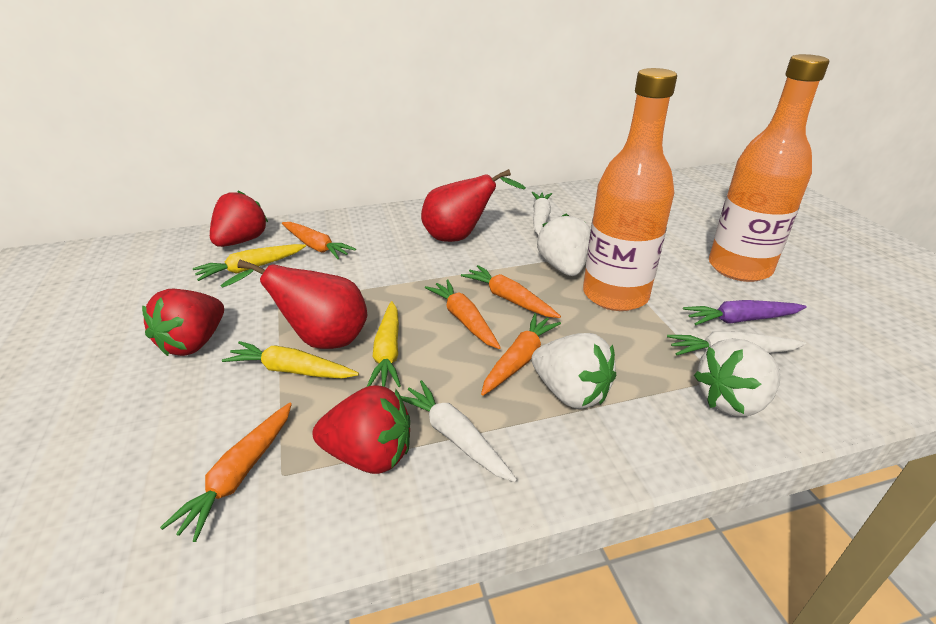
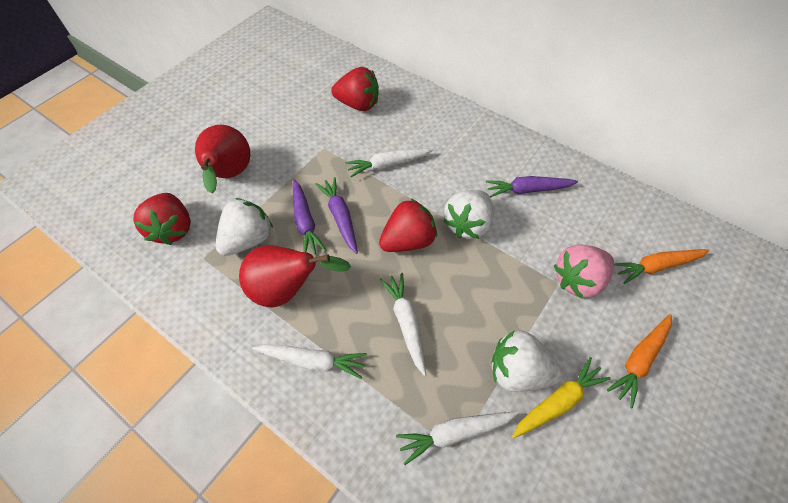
orange bottle: [583,68,677,311] [709,54,829,282] = 2 -> none = 0
orange carrot: [160,403,292,542] [282,222,356,259] [425,280,501,349] [461,265,561,318] [481,313,561,396] = 5 -> [607,314,672,409] [614,249,710,284] = 2
pink strawberry: none = 0 -> [554,244,614,299] = 1
purple carrot: [683,300,807,325] = 1 -> [293,179,326,254] [316,177,358,254] [486,176,578,198] = 3
white carrot: [401,380,517,482] [532,192,552,235] [667,332,806,356] = 3 -> [252,344,367,379] [345,148,433,177] [380,273,426,376] [396,412,518,465] = 4
yellow carrot: [193,244,306,281] [222,341,359,378] [367,301,401,387] = 3 -> [512,357,611,439] = 1

